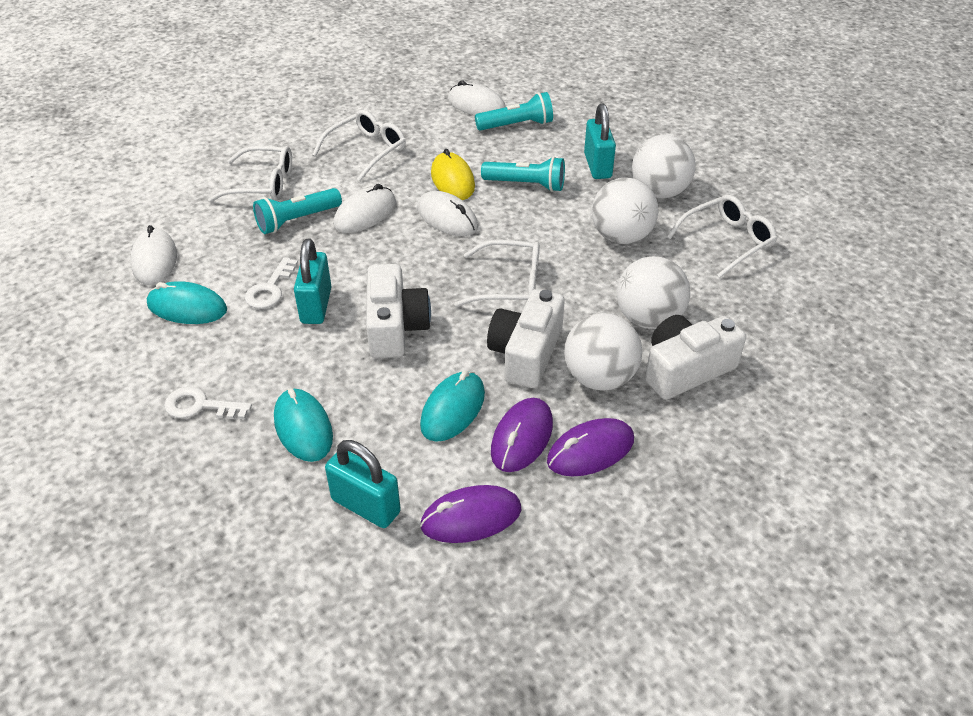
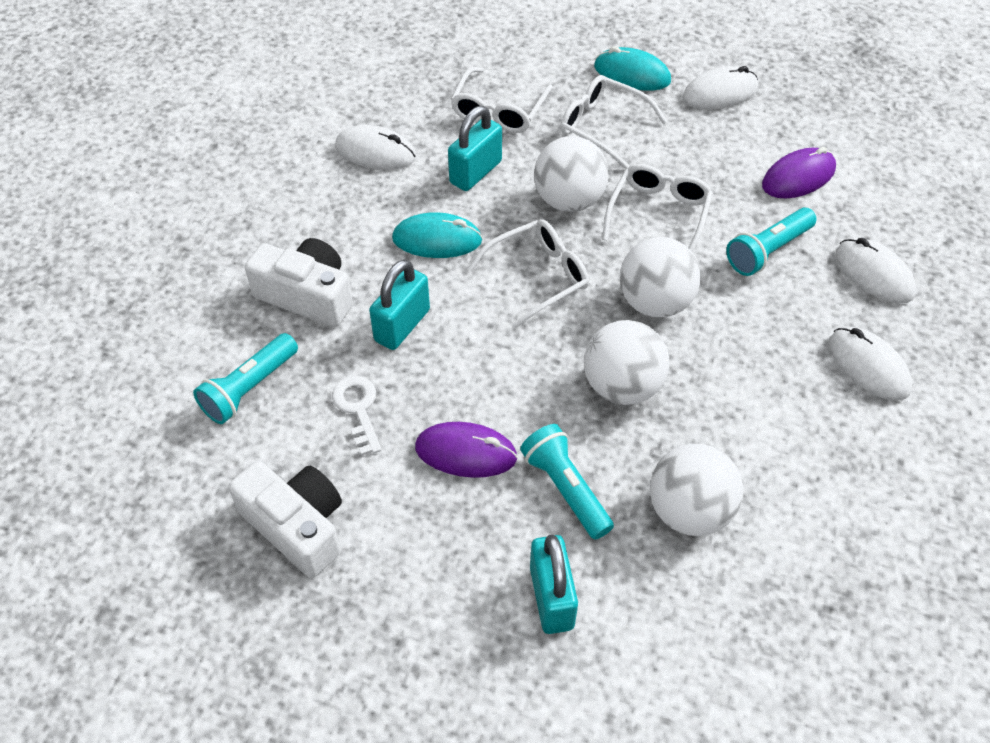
purple mouse: [420,485,521,543] [491,398,553,472] [547,418,634,477] = 3 -> [415,422,518,478] [762,147,836,198] = 2
turquoise mouse: [147,281,227,324] [274,388,333,462] [420,371,485,442] = 3 -> [392,212,483,258] [594,46,671,91] = 2
white camera: [366,264,431,358] [487,289,565,388] [645,315,746,400] = 3 -> [229,461,342,578] [245,238,353,327] = 2
white key: [164,386,252,419] [245,257,298,309] = 2 -> [332,376,381,455] = 1
yellow mouse: [431,149,475,200] = 1 -> none = 0

